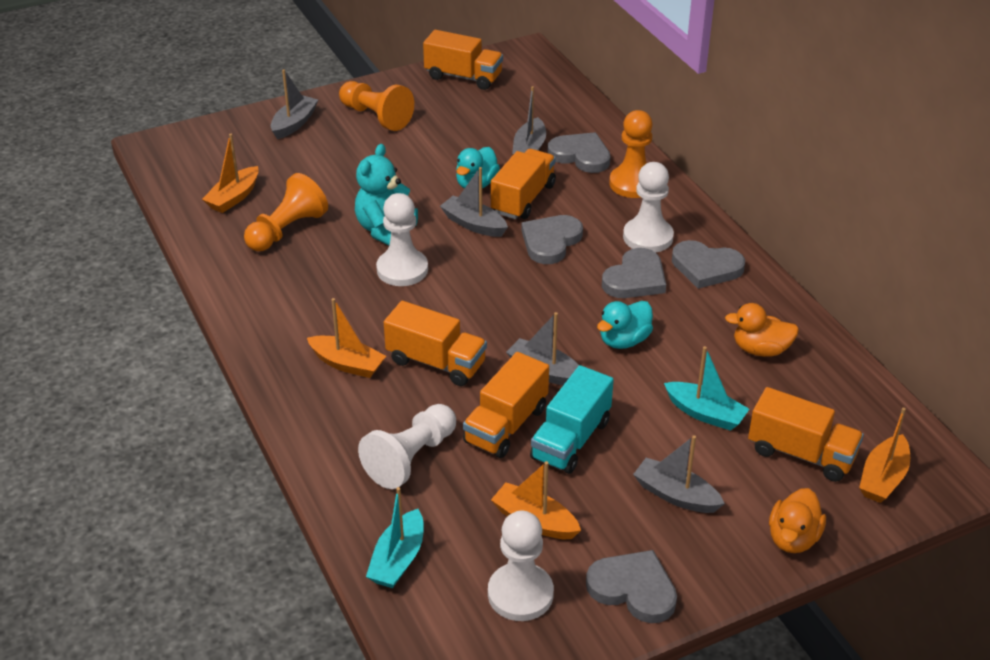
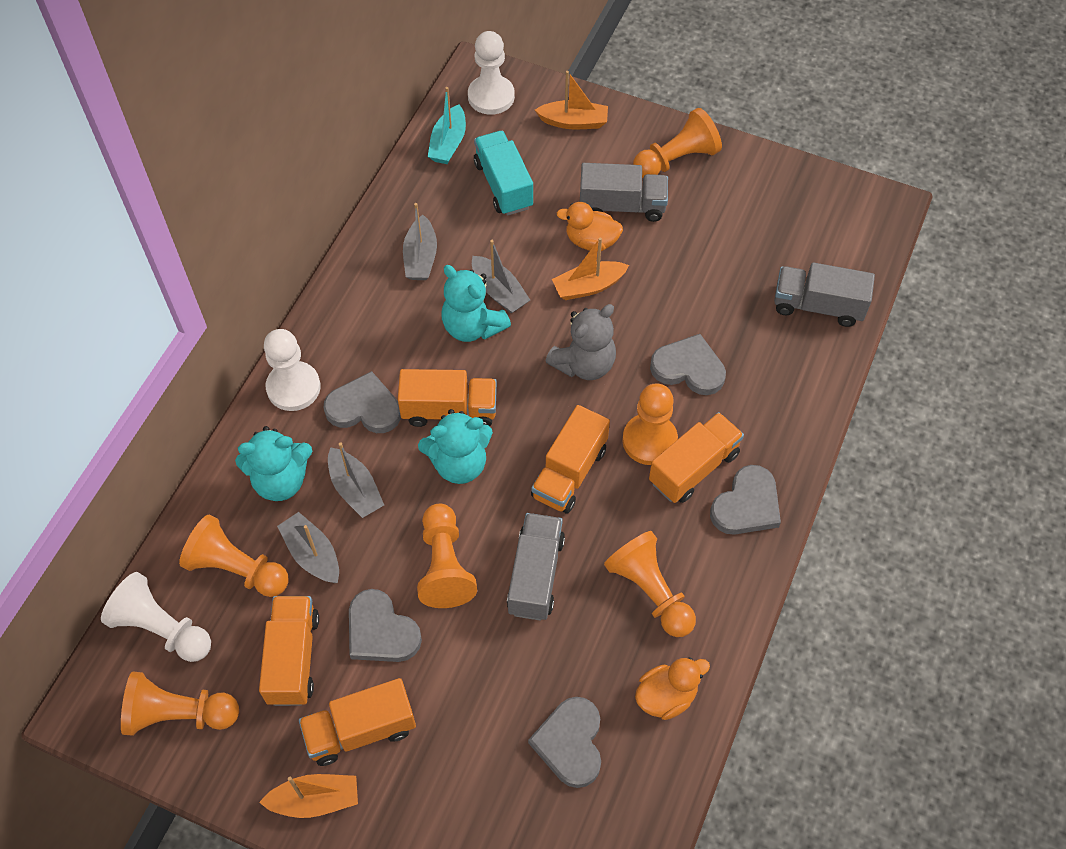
grey boat: [271,69,318,139] [440,167,508,237] [506,312,579,385] [512,86,546,154] [633,435,725,513] = 5 -> [277,512,339,583] [328,442,384,518] [403,203,437,280] [472,240,530,314] = 4
grey teddy bear: none = 0 -> [545,304,616,380] = 1
grey truck: none = 0 -> [507,513,565,621] [580,163,668,222] [774,262,875,327] = 3
orange boat: [202,134,259,213] [307,298,386,378] [491,461,581,539] [859,408,910,503] = 4 -> [259,774,358,818] [535,71,608,129] [552,237,629,300] = 3
orange pawn: [244,173,328,251] [339,81,414,131] [609,110,653,198] = 3 -> [121,671,239,736] [179,515,289,597] [417,504,477,608] [604,531,696,637] [622,383,678,465] [633,108,722,178] = 6
turquoise boat: [366,487,424,588] [664,346,749,431] = 2 -> [428,87,466,164] = 1
turquoise duck: [456,147,500,189] [597,301,653,349] = 2 -> none = 0
turquoise teddy bear: [355,144,418,246] = 1 -> [235,426,313,501] [418,409,493,484] [441,265,511,342] = 3
white pawn: [358,404,456,489] [376,193,428,286] [488,511,554,621] [623,162,674,253] = 4 -> [101,572,211,662] [264,329,321,411] [468,31,515,115] = 3

